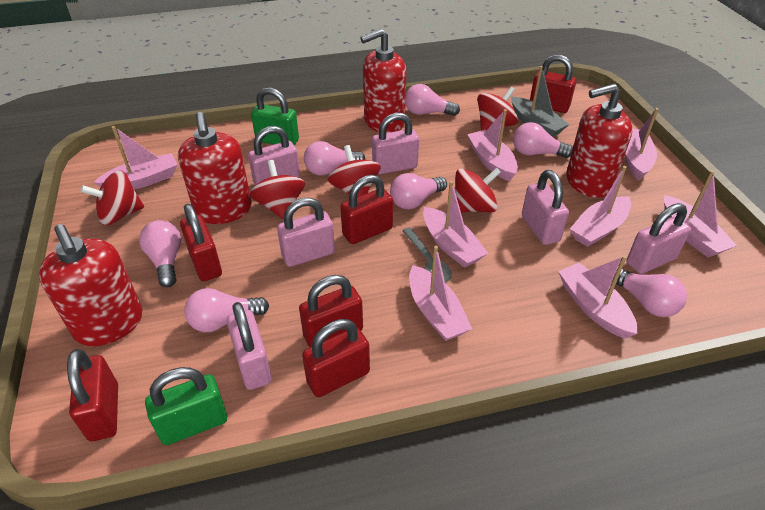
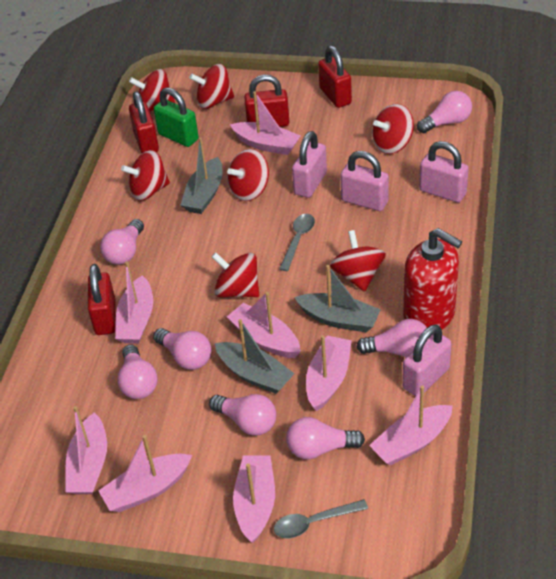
green padlock: [145,367,227,445] [251,87,299,146] = 2 -> [154,87,199,147] = 1
grey boat: [511,66,570,137] = 1 -> [180,137,222,214] [215,319,295,394] [294,265,381,332] = 3
grey spoon: [402,227,452,283] = 1 -> [274,499,368,538] [279,214,315,271] = 2
pink padlock: [227,302,272,390] [248,126,300,185] [277,197,335,267] [372,113,419,175] [522,170,569,245] [627,203,691,274] = 6 -> [292,131,327,198] [340,151,389,211] [402,325,452,396] [419,141,469,203] = 4
red padlock: [67,349,118,441] [180,204,222,281] [299,275,363,347] [302,319,370,397] [341,175,393,244] [530,54,576,113] = 6 -> [88,264,116,335] [129,91,159,153] [244,75,289,127] [318,45,352,108] = 4
red soap dispenser: [38,224,143,346] [178,112,252,224] [360,29,406,133] [567,84,633,198] = 4 -> [403,228,462,330] = 1
red spinning top: [80,170,144,225] [249,160,305,220] [328,145,381,197] [455,168,501,212] [477,87,518,131] = 5 -> [121,150,170,201] [129,69,175,112] [189,64,234,109] [212,252,259,298] [227,149,269,201] [330,230,386,292] [372,104,414,154] = 7

